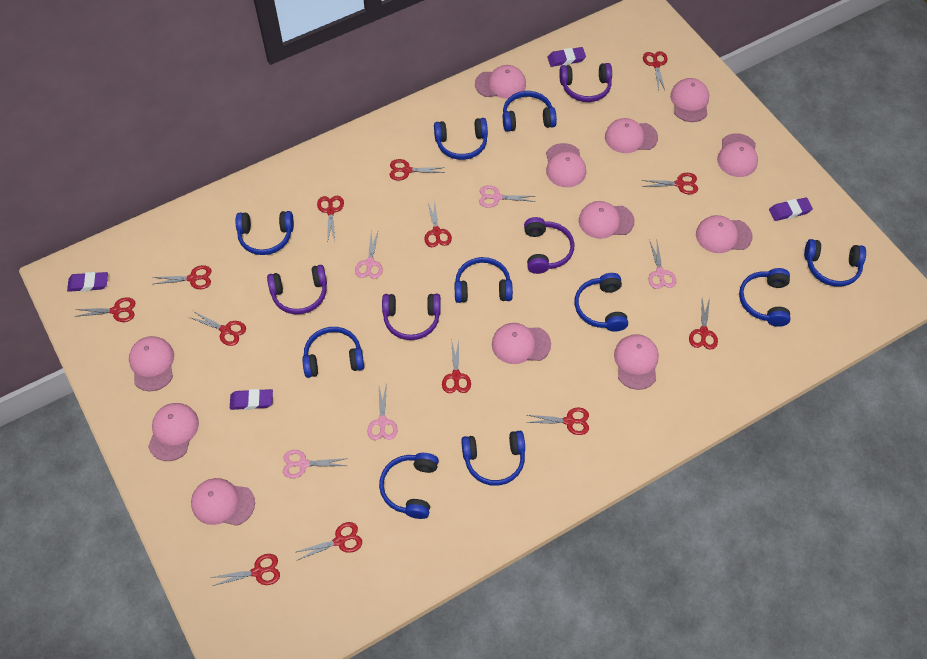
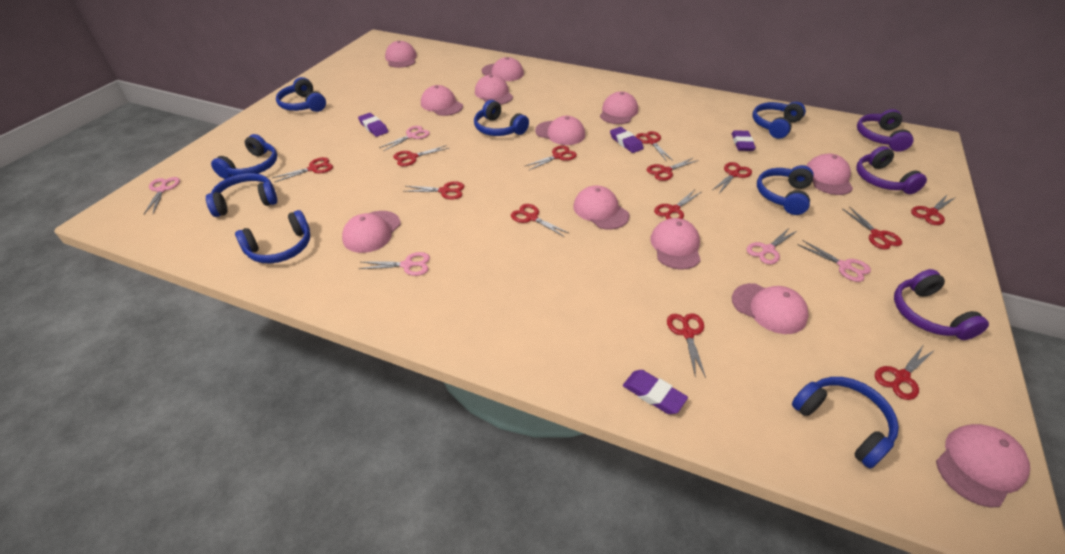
blue headphones: [236,211,294,255] [302,327,364,378] [379,453,439,519] [434,118,488,160] [454,257,513,303] [461,431,525,486] [503,91,557,132] [575,273,628,332] [739,268,791,327] [804,239,866,287] = 10 -> [206,173,277,217] [211,134,277,179] [235,210,310,264] [276,77,326,112] [474,100,529,136] [753,102,806,139] [757,165,814,215] [792,377,899,469] = 8
purple headphones: [267,265,327,314] [382,294,441,340] [524,217,574,274] [559,63,612,102] = 4 -> [856,146,927,194] [857,109,914,152] [894,269,989,340] = 3

